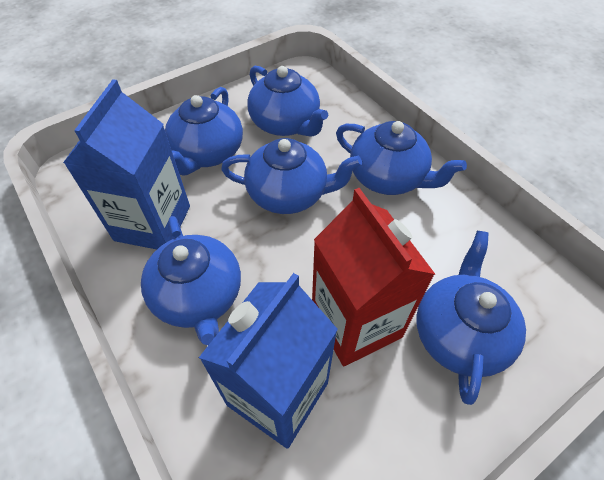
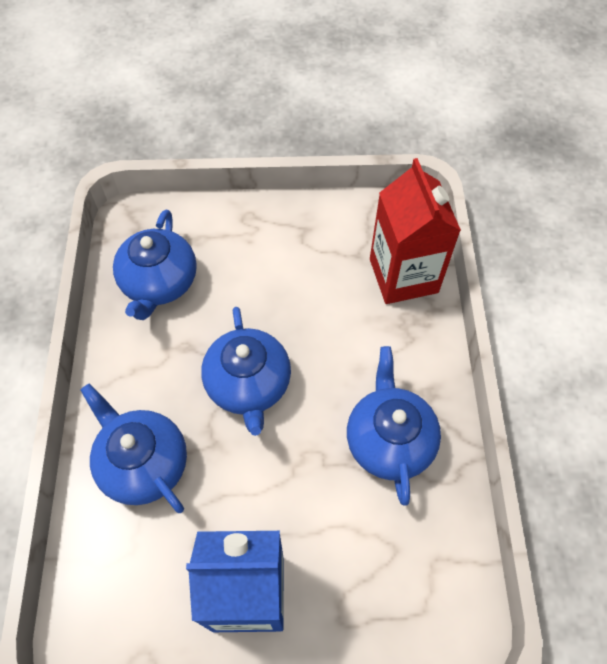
blue carton: [63,79,190,249] [199,273,338,449] = 2 -> [186,531,284,632] = 1
blue teapot: [141,216,241,345] [165,87,243,176] [221,138,362,214] [247,66,328,137] [336,121,467,195] [416,231,526,405] = 6 -> [81,383,187,513] [113,210,197,320] [201,307,291,436] [347,346,441,506] = 4

